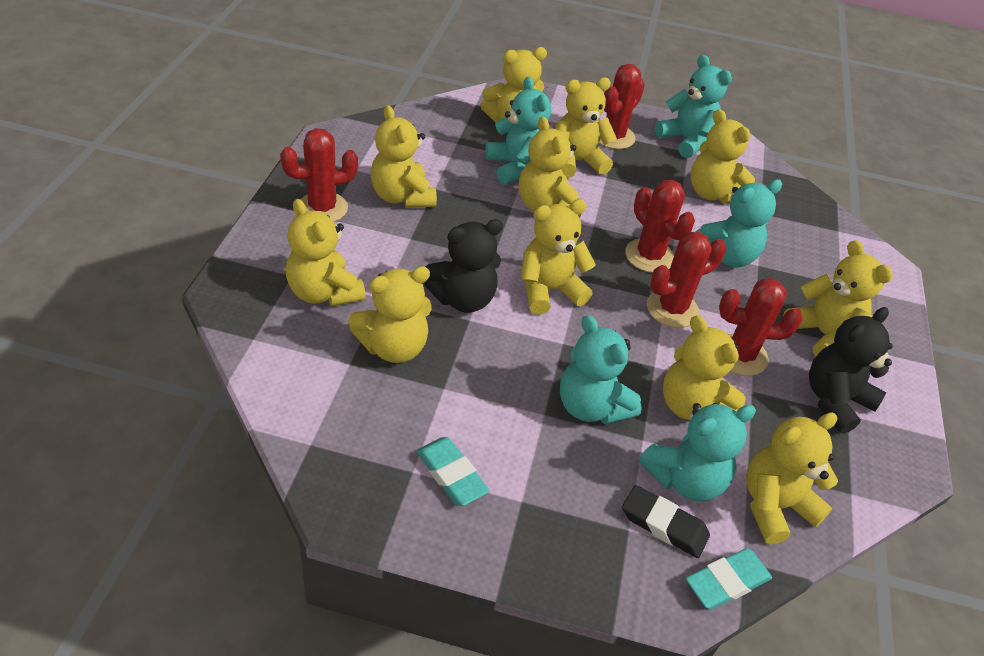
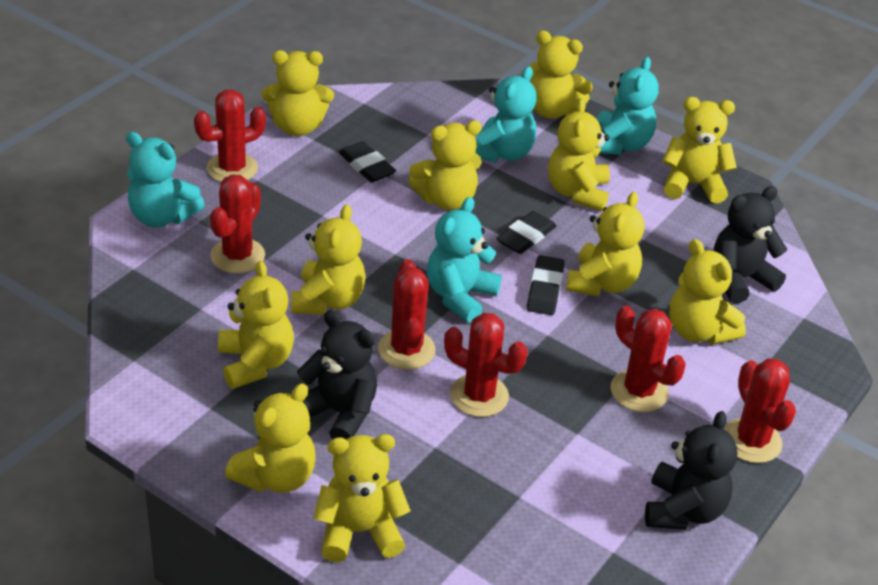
black eraser: [622,485,710,558] = 1 -> [339,141,396,183] [496,211,557,254] [527,255,565,315] = 3
black teddy bear: [423,219,503,313] [809,307,893,434] = 2 -> [297,310,378,439] [645,411,737,529] [714,186,787,303] = 3
red cactus: [280,128,358,222] [599,64,645,149] [625,180,695,273] [647,232,726,328] [719,278,803,376] = 5 -> [194,89,266,182] [210,174,265,273] [378,259,436,370] [444,313,528,417] [611,306,686,412] [724,358,796,463] = 6
turquoise eraser: [416,437,489,506] [686,548,772,610] = 2 -> none = 0
turquoise teddy bear: [485,77,551,185] [560,315,642,424] [639,403,756,502] [655,55,732,158] [695,179,782,267] = 5 -> [126,132,205,228] [427,197,502,323] [475,66,537,162] [597,57,659,155] = 4

